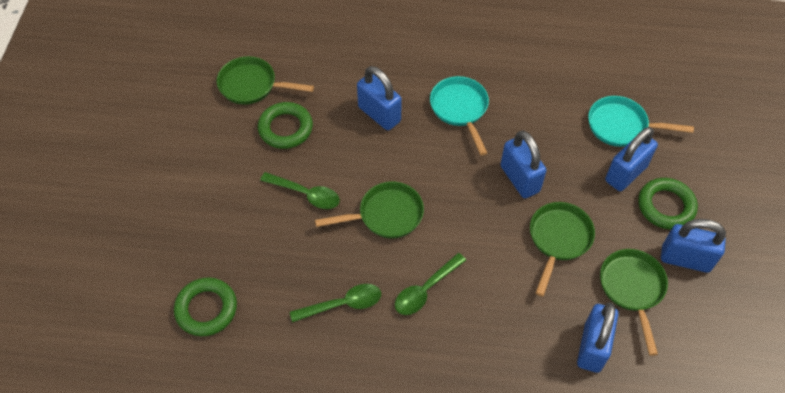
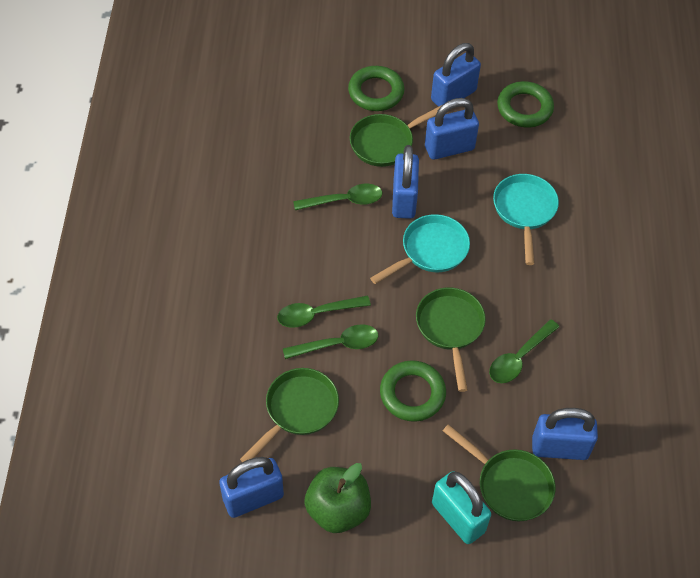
green apple: none = 0 -> [304,463,371,533] = 1
green spoon: [260,172,340,209] [290,284,381,322] [395,253,466,315] = 3 -> [277,296,371,328] [283,324,378,359] [293,183,382,210] [489,319,559,383] = 4
turquoise padlock: none = 0 -> [432,471,491,544] = 1

